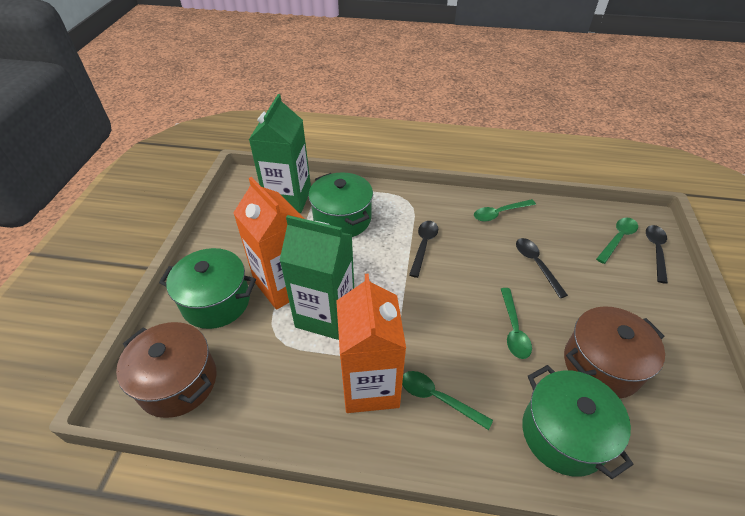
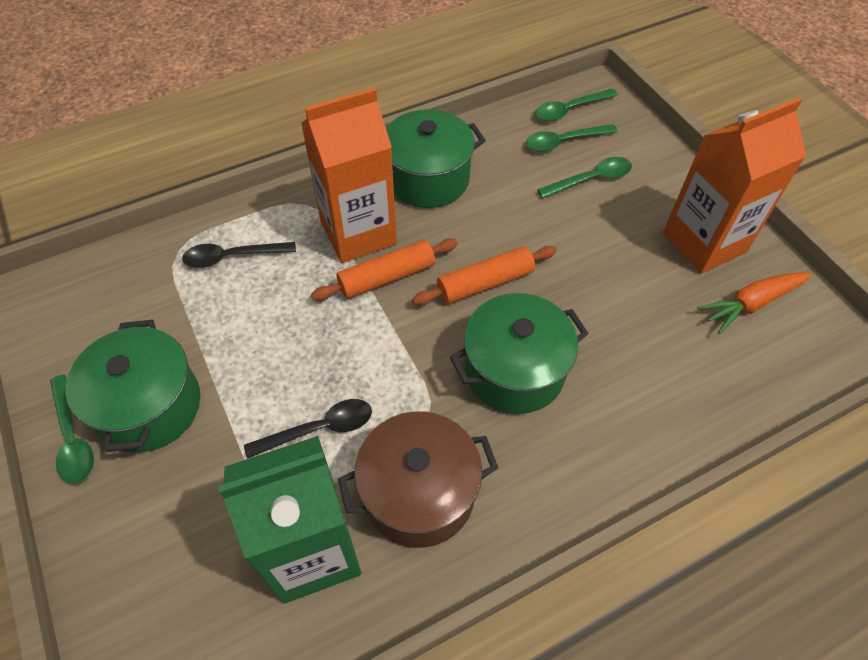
black spoon: [409,221,438,278] [516,238,568,298] [646,225,668,284] = 3 -> [182,242,296,268] [244,399,372,459] = 2
brown pot: [116,322,216,418] [564,306,665,398] = 2 -> [338,411,498,548] = 1
green carton: [249,94,311,213] [279,215,354,340] = 2 -> [218,436,361,604] = 1
orange carrot: none = 0 -> [697,272,811,334] = 1
orange rolling pin: none = 0 -> [311,238,458,301] [412,246,557,305] = 2

